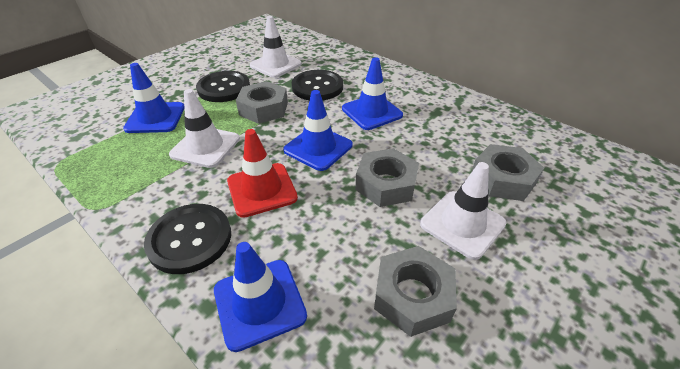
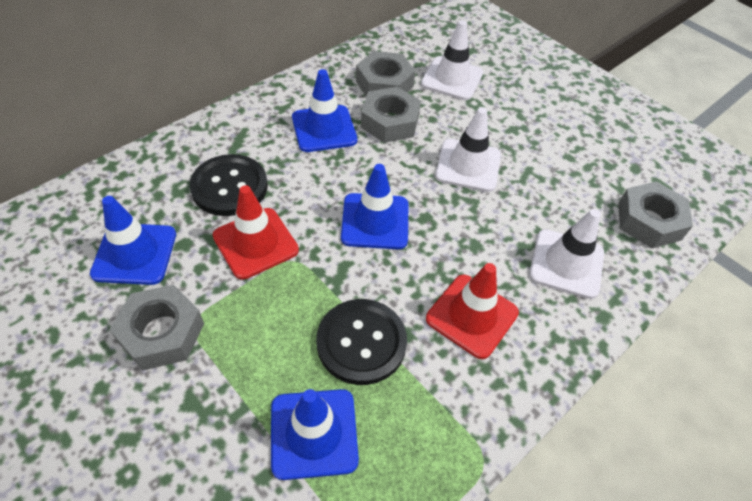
black button: [144,204,231,274] [196,71,250,102] [291,70,343,100] = 3 -> [190,154,268,216] [316,299,407,385] = 2
red traffic cone: [227,129,298,218] = 1 -> [213,185,299,280] [426,263,519,359] = 2

